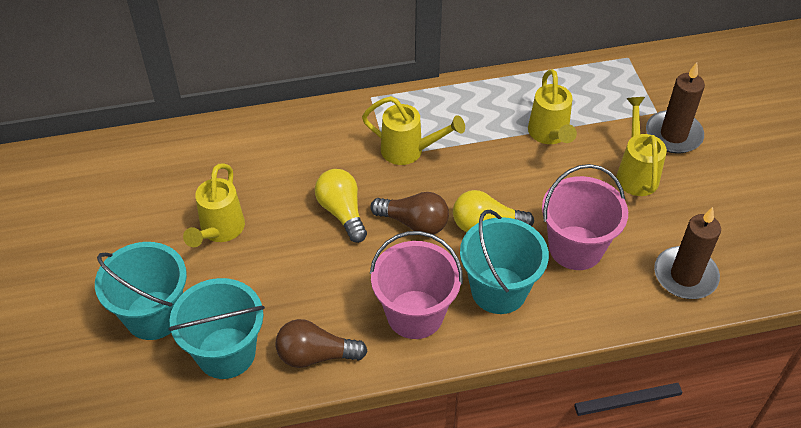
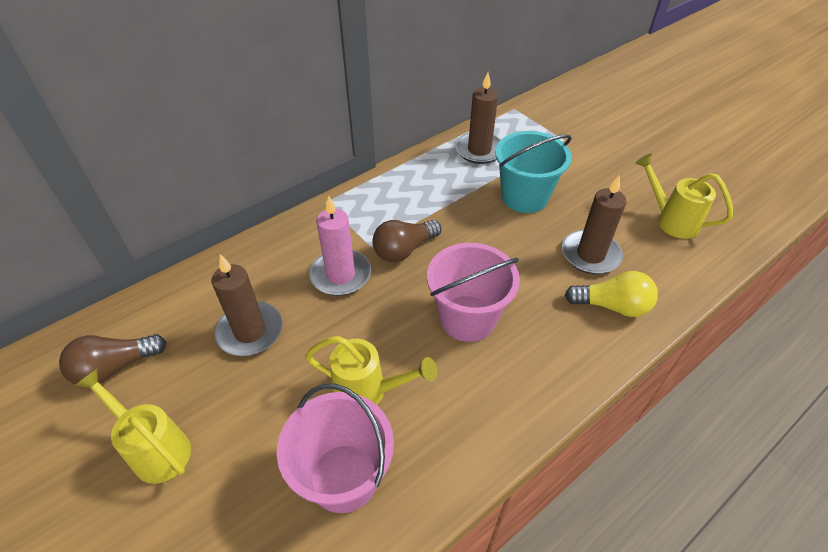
brown candle: [646,63,705,154] [654,207,721,299] = 2 -> [211,254,283,356] [455,72,501,164] [562,175,626,274] = 3
pink candle: none = 0 -> [309,196,371,296] = 1
turquoise bucket: [95,242,187,340] [168,278,265,379] [460,210,549,314] = 3 -> [495,131,572,213] = 1
yellow light bulb: [315,169,367,243] [453,190,534,232] = 2 -> [565,271,658,317] = 1
yellow watering can: [183,163,245,247] [362,96,465,165] [528,69,577,144] [616,97,667,196] = 4 -> [75,368,191,484] [305,336,437,405] [635,153,733,239] = 3

